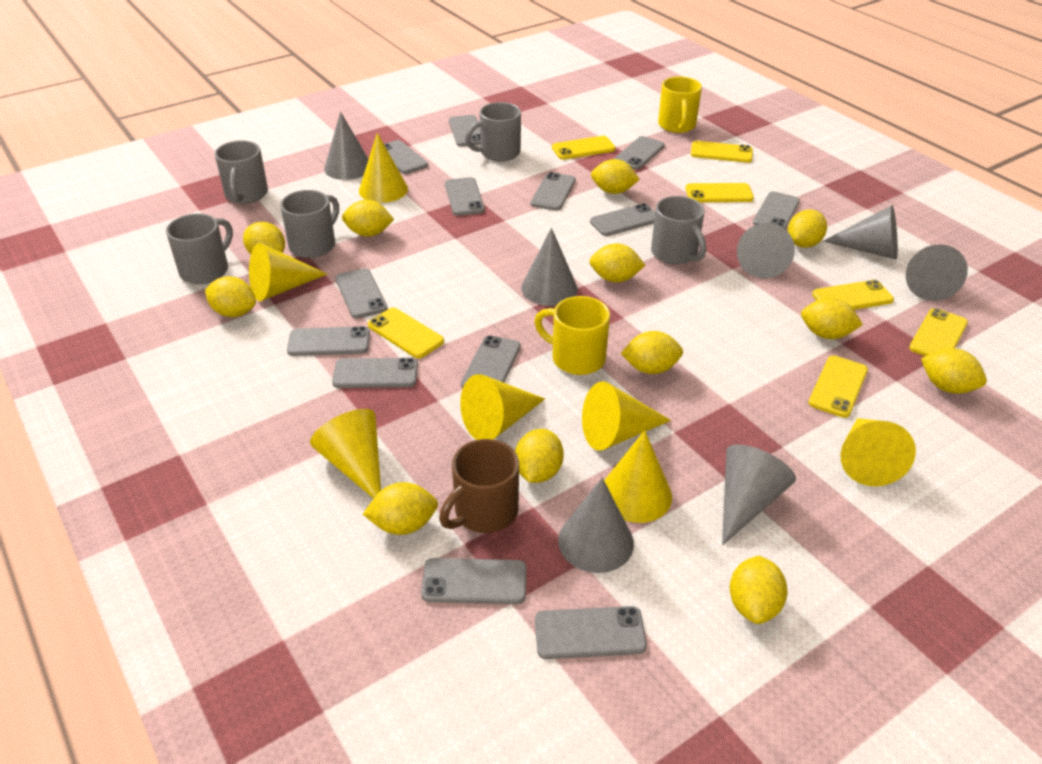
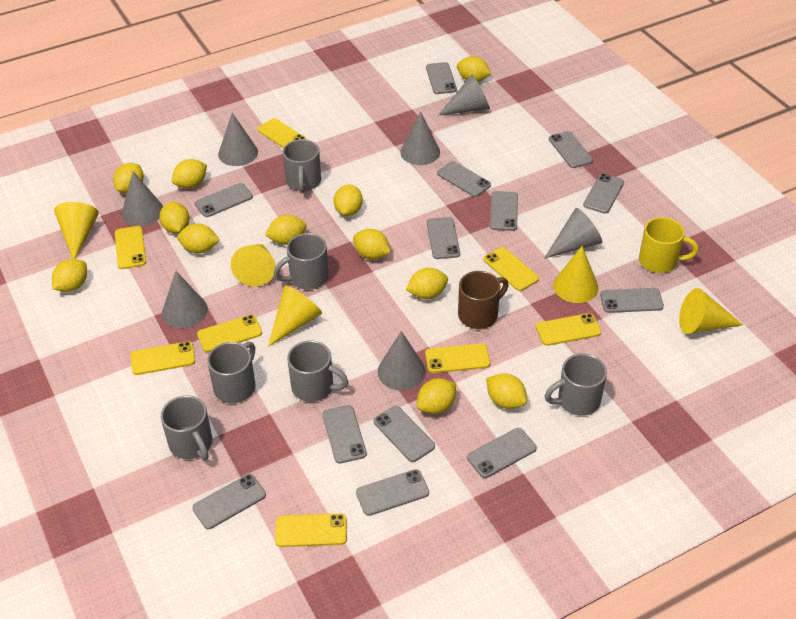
grey mug: [166,214,233,284] [214,140,268,204] [280,190,339,258] [465,102,521,161] [651,196,706,265] = 5 -> [161,395,213,460] [207,341,255,403] [274,233,329,290] [283,139,321,193] [287,340,348,402] [545,353,607,416] = 6
yellow cone: [249,243,327,301] [310,409,381,499] [359,133,408,203] [460,374,545,440] [582,381,671,451] [604,430,672,523] [840,418,916,486] = 7 -> [54,202,99,259] [231,244,275,287] [268,285,322,347] [553,246,599,303] [679,288,743,334] = 5
yellow mug: [534,296,610,375] [658,76,702,133] = 2 -> [639,217,699,273] = 1
yellow phone: [368,308,444,358] [552,136,616,160] [686,183,754,202] [691,141,753,163] [809,356,868,418] [812,280,894,310] [909,308,968,356] = 7 -> [115,226,146,269] [131,341,195,375] [197,315,262,352] [258,118,307,148] [275,513,347,547] [425,343,490,373] [483,247,539,291] [536,313,601,346] = 8

